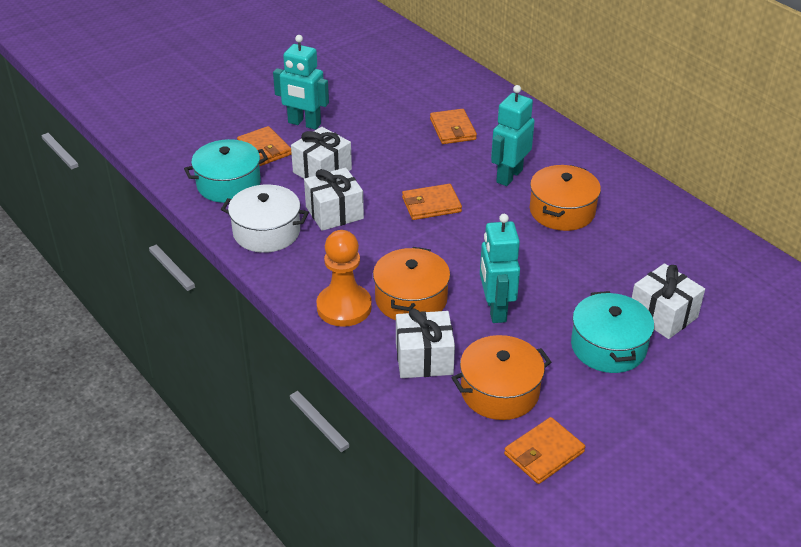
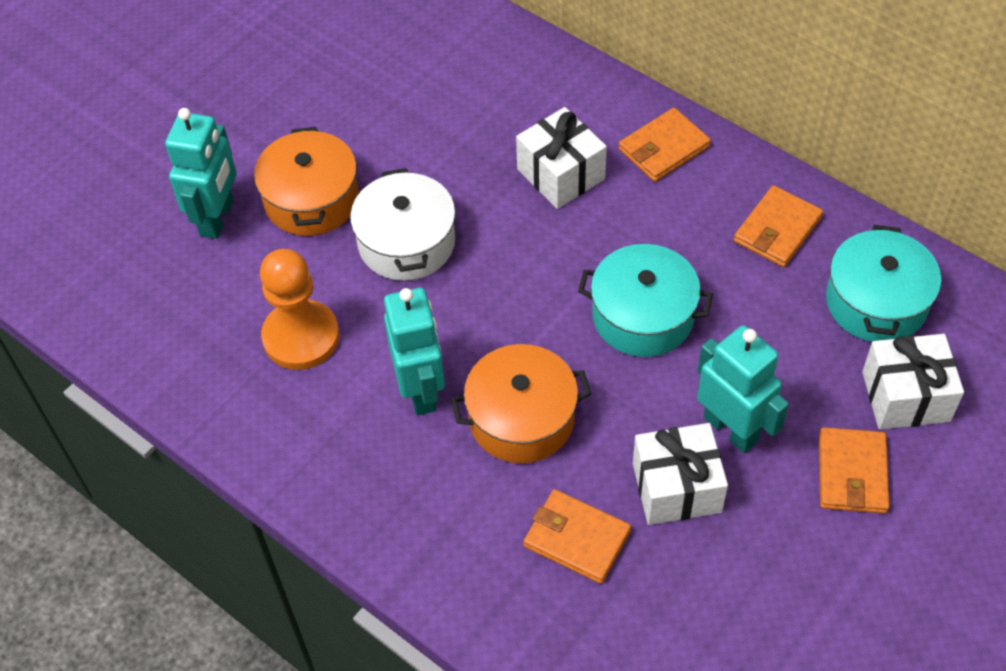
orange pot: [373,247,450,320] [451,335,551,420] [530,165,601,231] = 3 -> [254,127,359,236] [451,344,591,463] = 2
white gift: [291,127,352,179] [304,167,364,231] [396,308,455,378] [632,263,705,339] = 4 -> [516,107,607,209] [633,423,728,525] [862,334,964,430] = 3

